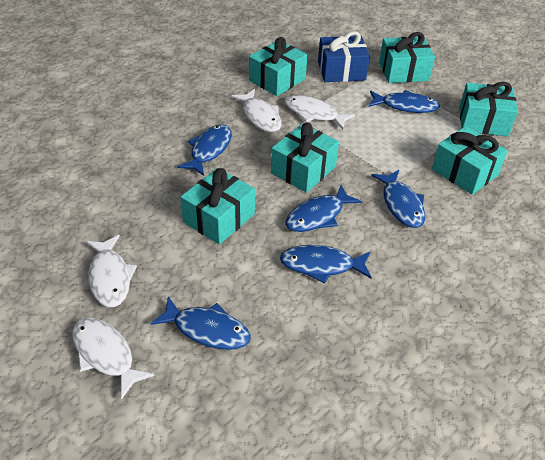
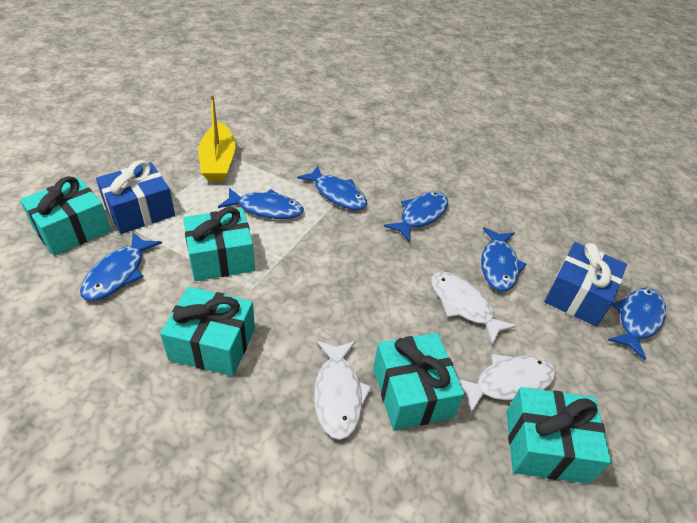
blue gift: [318,31,370,82] = 1 -> [96,160,175,234] [545,242,627,326] = 2
turquoise gift: [181,168,255,245] [249,37,307,96] [271,123,339,193] [379,32,435,83] [432,126,508,195] [459,82,518,136] = 6 -> [20,176,111,256] [160,287,255,376] [183,207,255,281] [373,333,464,430] [506,387,611,484] = 5
white fish: [72,318,155,400] [86,235,137,307] [231,89,281,132] [285,95,355,130] = 4 -> [314,341,372,440] [431,272,517,345] [458,354,556,414] = 3
yellow boat: none = 0 -> [198,94,235,181] = 1

